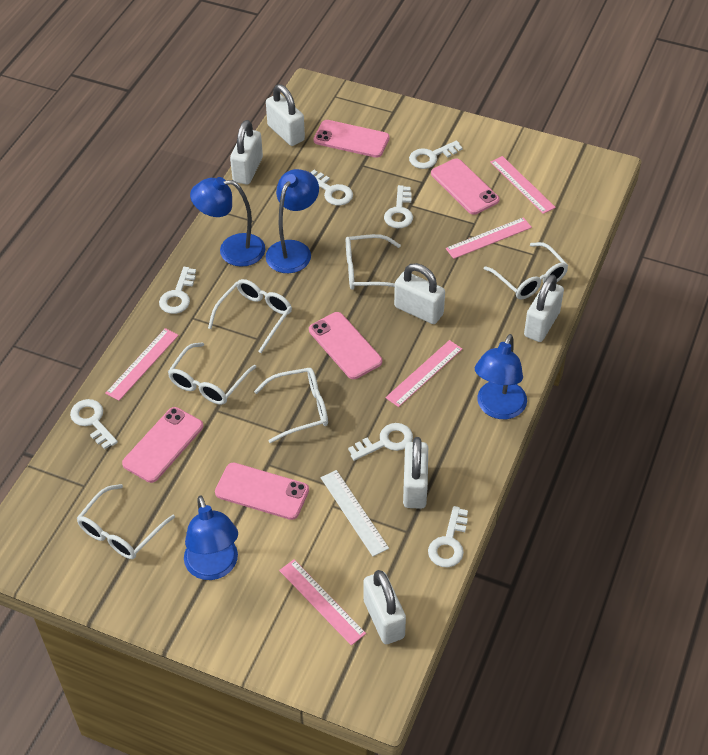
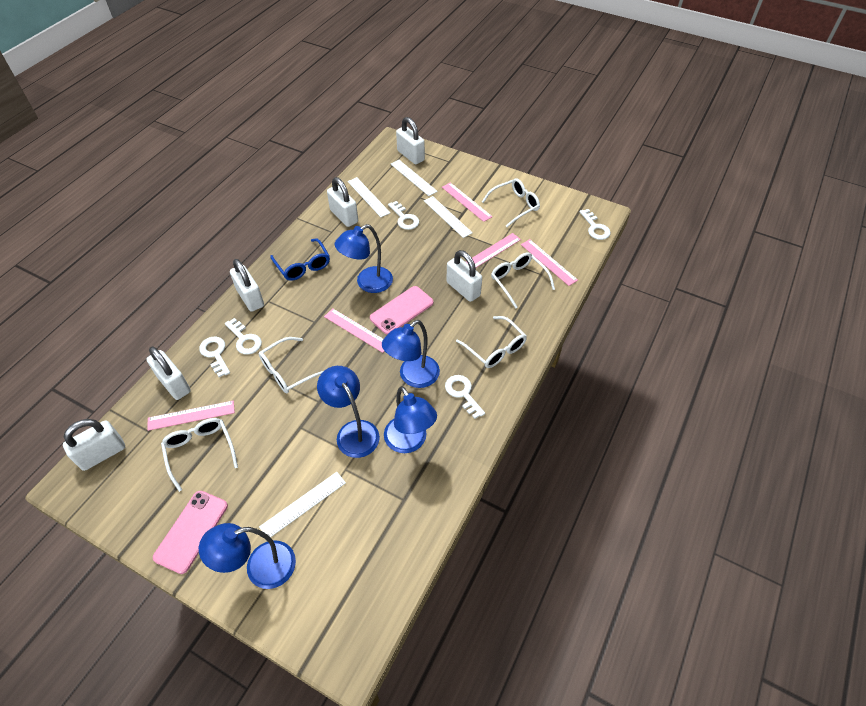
blue glasses: none = 0 -> [270,238,330,281] = 1
blue lamp: [184,496,238,580] [190,177,265,267] [266,169,319,273] [475,334,527,419] = 4 -> [199,523,296,589] [317,366,380,458] [335,224,393,293] [382,320,440,388] [384,386,437,453] = 5
pink phone: [122,407,203,483] [215,463,309,520] [309,312,382,379] [313,120,390,158] [431,158,499,215] = 5 -> [153,491,228,574] [370,286,433,335] = 2
white glasses: [77,484,175,559] [168,342,256,405] [208,279,292,353] [254,368,328,443] [346,234,401,290] [484,242,568,299] = 6 -> [161,418,238,492] [259,337,323,393] [456,316,527,368] [482,178,540,227] [491,252,555,309] = 5
white key: [70,399,118,449] [159,267,196,314] [310,170,353,205] [348,423,413,461] [384,185,413,228] [409,140,463,169] [428,506,468,567] = 7 -> [199,337,230,377] [225,318,262,355] [388,201,419,230] [445,375,485,419] [580,209,611,240] = 5
white ruler: [321,470,389,557] = 1 -> [259,472,346,537] [348,177,390,217] [391,160,438,196] [424,196,473,238] = 4

